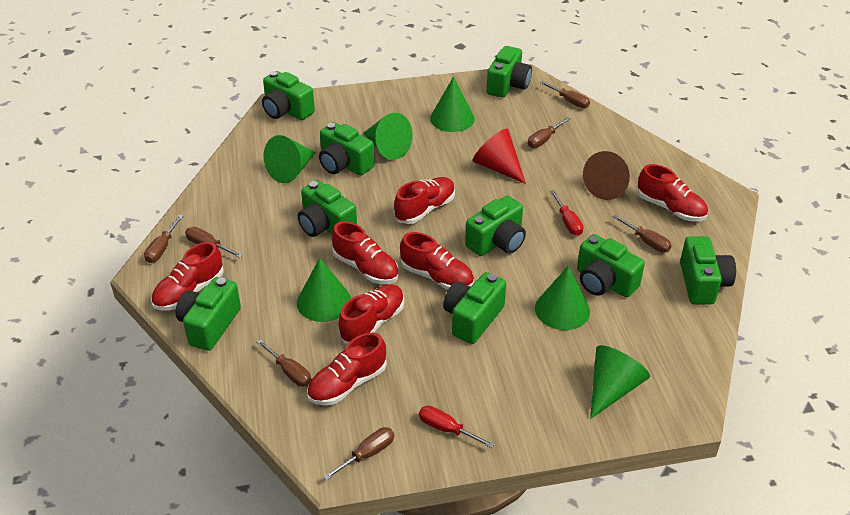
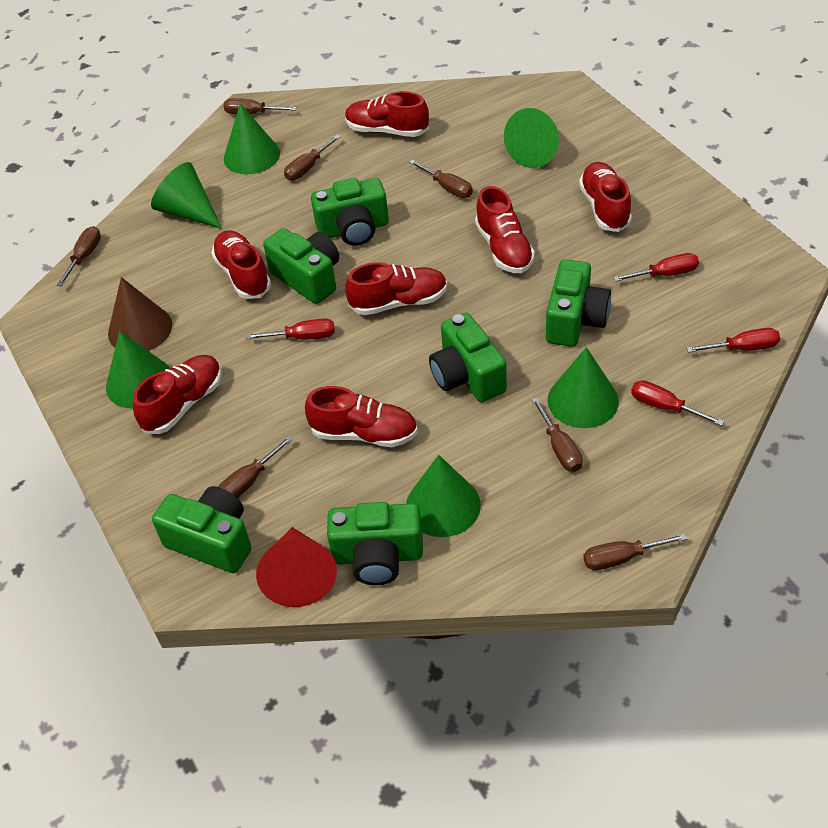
green camera: [176,277,241,351] [262,71,315,120] [298,180,357,237] [319,122,375,175] [443,272,506,344] [465,196,526,256] [487,46,532,98] [577,234,645,298] [680,236,736,305] = 9 -> [152,486,252,573] [263,228,339,304] [311,178,389,246] [327,502,423,585] [429,313,507,402] [546,259,611,347] = 6
red screwdriver: [419,406,495,448] [550,190,583,236] = 2 -> [246,318,335,340] [613,253,699,282] [631,380,724,426] [686,328,780,353] = 4

